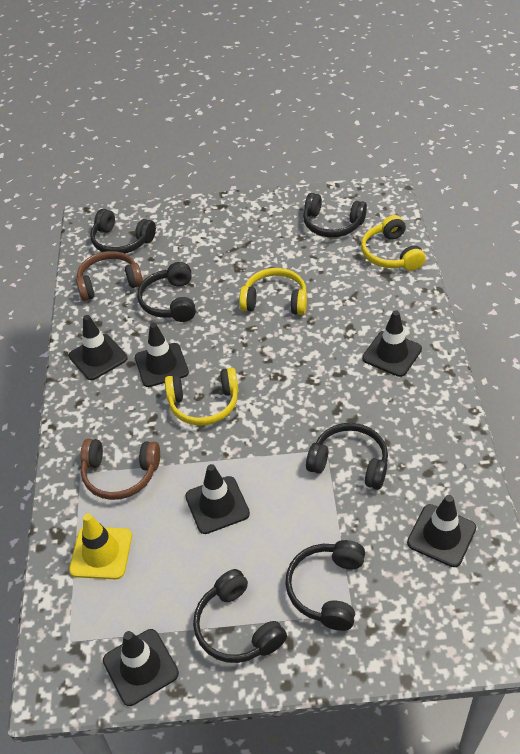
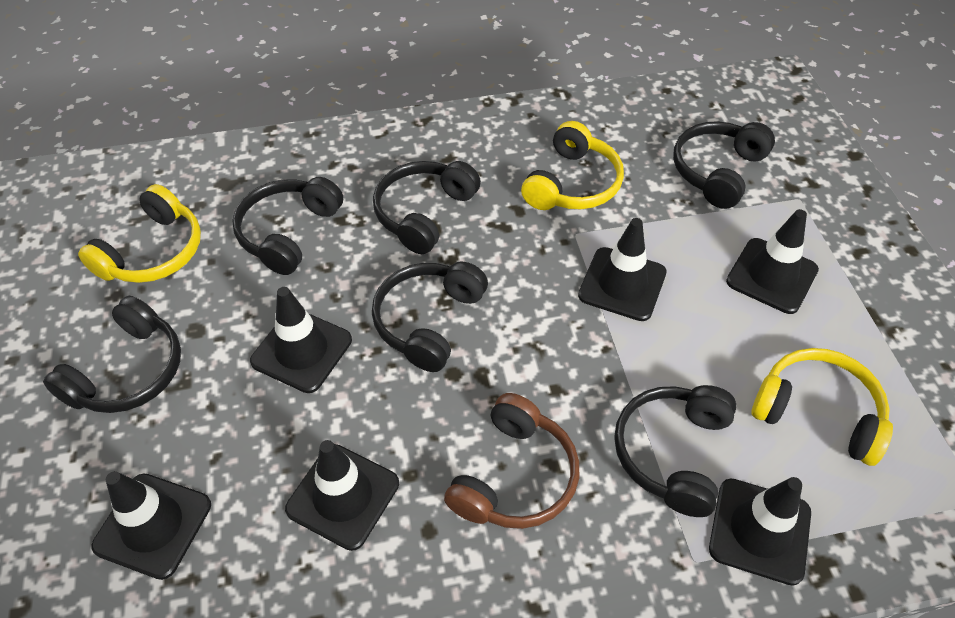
brown headphones: [76,251,143,301] [80,439,160,500] = 2 -> [444,393,579,529] = 1
yellow traffic cone: [69,514,132,579] = 1 -> none = 0

